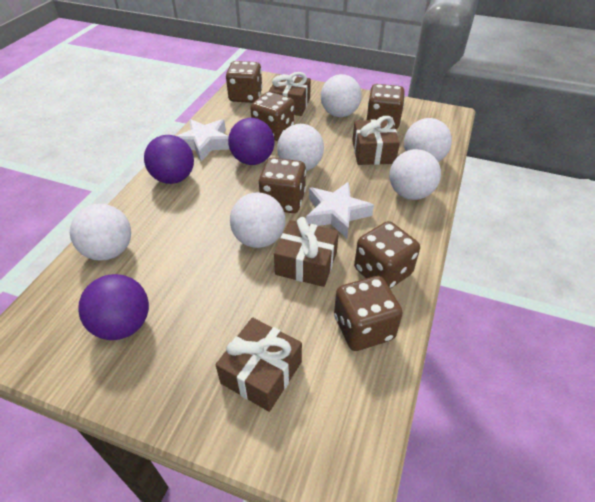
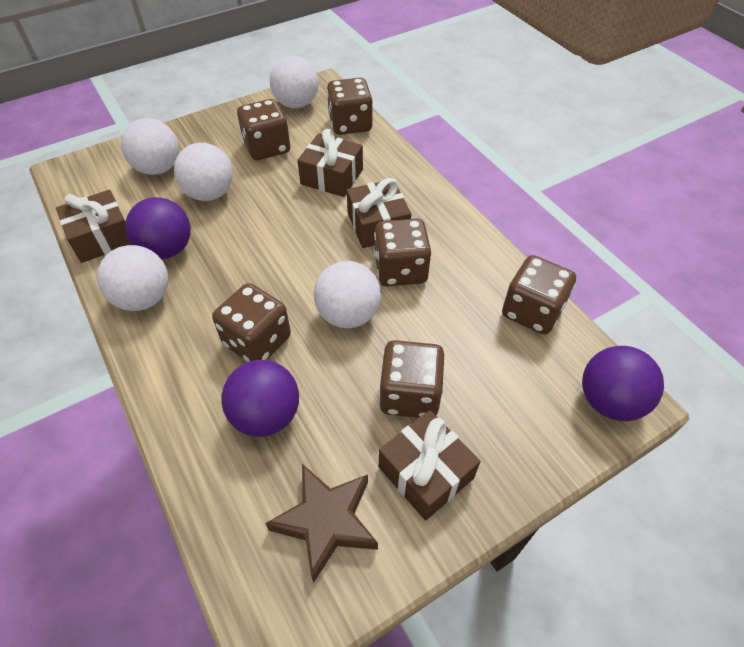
brown star: none = 0 -> [265,464,378,583] = 1
white ball: [70,204,131,261] [230,193,285,248] [277,124,324,171] [321,74,362,117] [389,149,441,200] [404,118,452,162] = 6 -> [97,245,168,311] [121,118,179,175] [174,143,233,201] [270,56,319,108] [314,261,381,328] = 5
white star: [177,119,229,162] [306,182,374,238] = 2 -> none = 0

